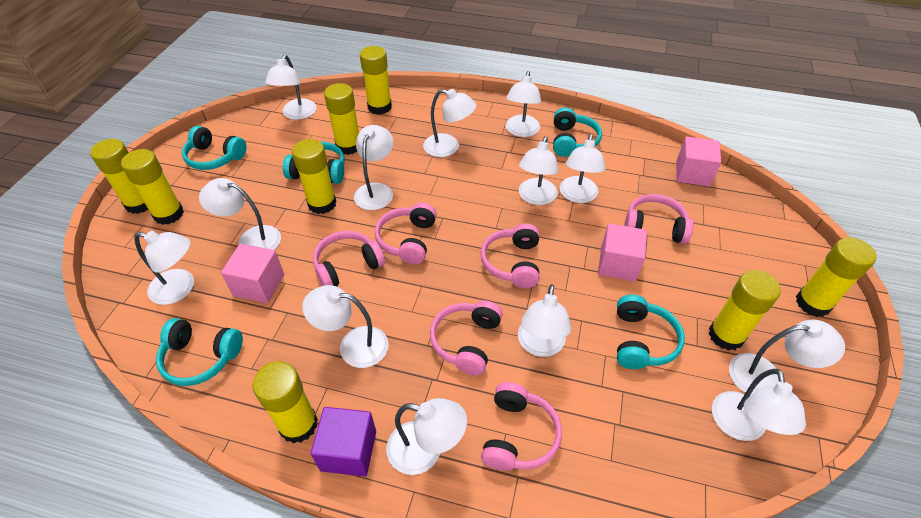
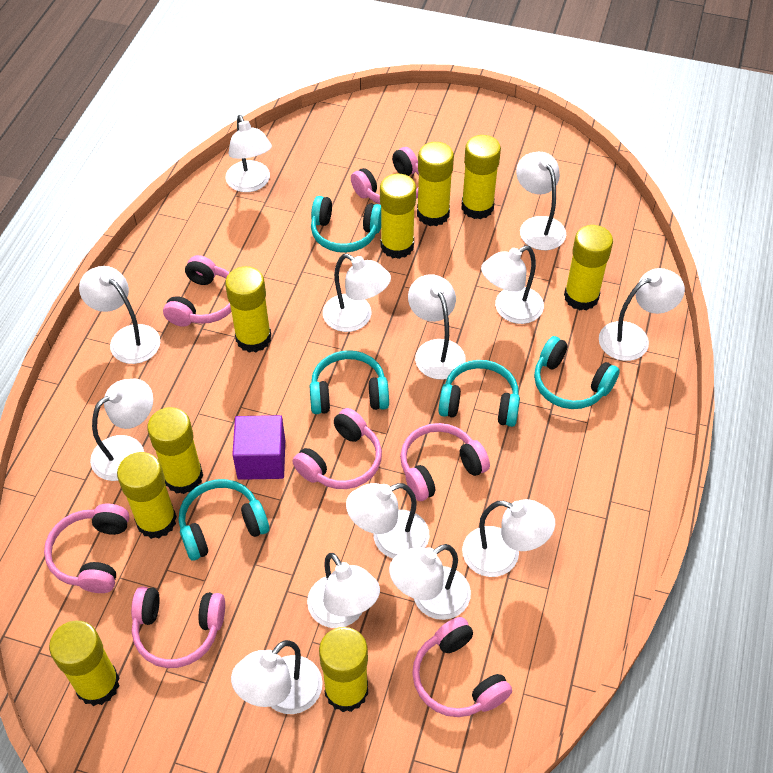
pink cube: [221,243,284,303] [598,223,647,282] [676,137,721,187] = 3 -> none = 0
pink headphones: [313,231,385,286] [375,203,437,264] [430,301,503,375] [480,223,539,288] [481,382,562,471] [624,194,693,244] = 6 -> [44,504,129,593] [131,586,225,668] [163,255,231,327] [292,408,382,489] [351,147,419,205] [400,423,490,501] [412,617,512,717] = 7
yellow glue stick: [90,139,149,214] [121,149,184,225] [253,361,318,443] [292,139,337,214] [324,83,359,155] [360,46,392,115] [709,270,781,351] [796,237,877,317] = 8 -> [49,621,120,706] [117,452,177,539] [147,407,203,494] [225,266,271,353] [319,627,368,712] [380,174,416,259] [417,142,454,226] [461,135,501,219] [564,225,613,311] = 9

